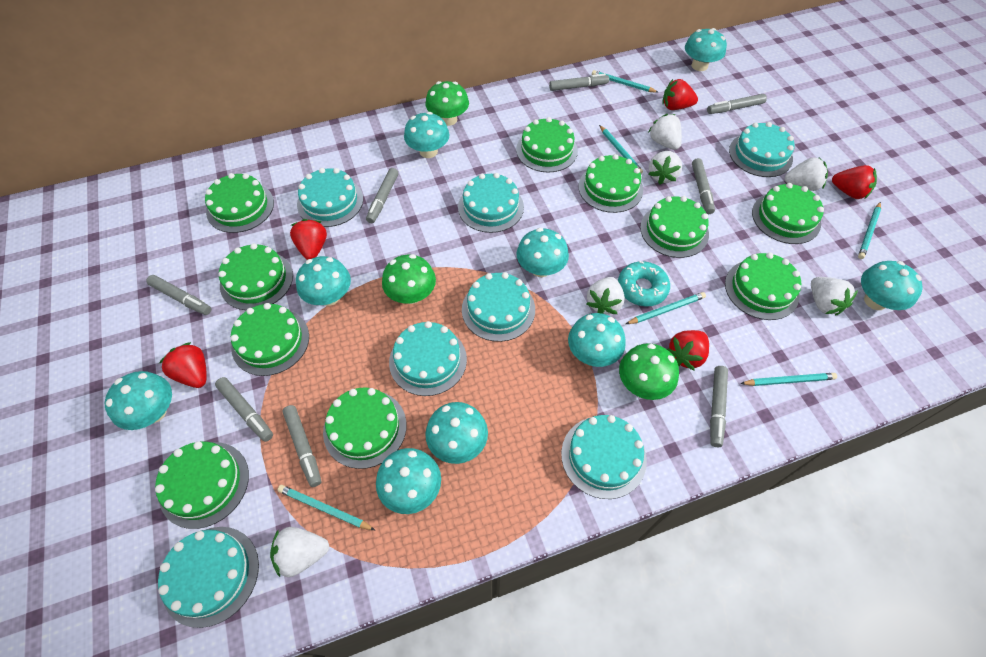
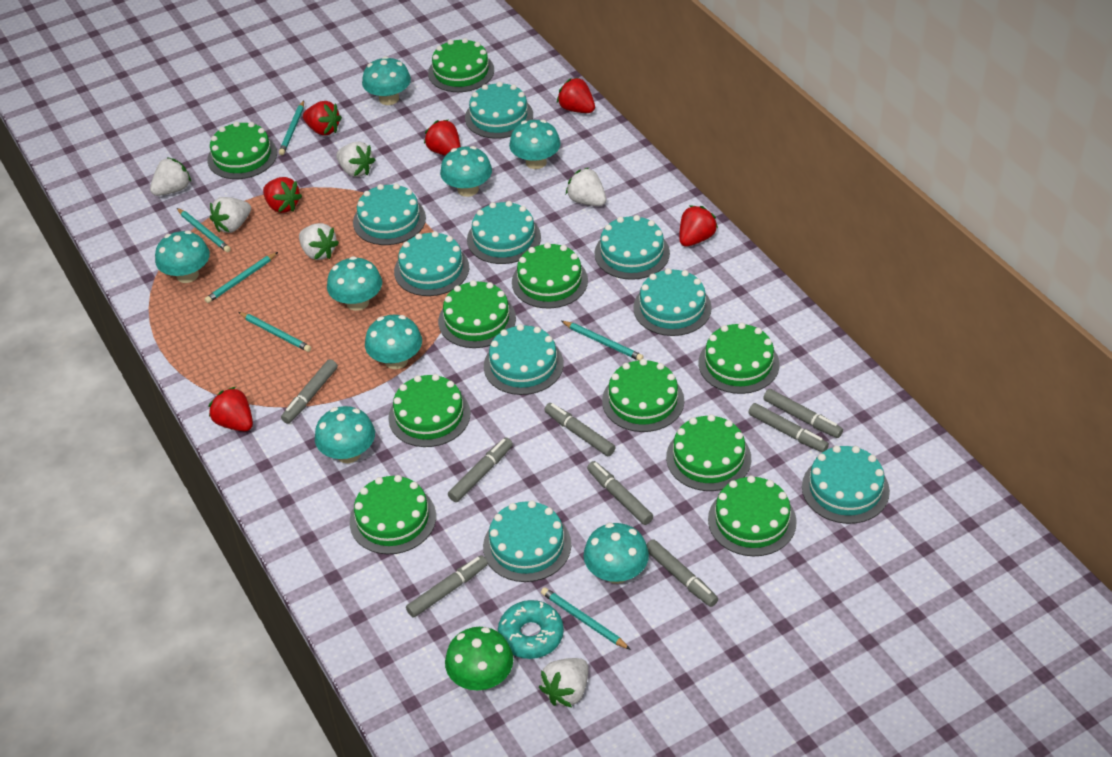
green mushroom: [382,254,436,304] [426,81,469,126] [619,343,679,400] = 3 -> [445,627,513,690] = 1
red strawberry: [159,342,207,388] [290,219,327,260] [662,79,698,110] [667,330,709,371] [832,165,877,199] = 5 -> [208,387,253,431] [263,177,302,213] [303,101,342,136] [424,119,461,156] [557,77,595,113] [679,205,718,247] = 6
turquoise cake: [158,527,259,628] [297,168,363,227] [389,321,467,396] [458,173,524,233] [462,272,535,342] [561,415,647,499] [729,122,795,177] = 7 -> [353,184,426,245] [394,231,469,296] [465,82,533,139] [467,201,541,264] [483,501,571,582] [484,324,564,395] [594,215,670,280] [633,268,712,336] [802,445,890,524] = 9
turquoise mushroom: [105,371,172,430] [296,256,351,306] [376,448,441,514] [404,112,450,158] [425,402,488,464] [516,228,569,277] [568,313,626,367] [685,28,727,71] [861,261,923,310] = 9 -> [155,231,210,283] [315,406,375,463] [327,256,382,311] [362,56,411,105] [365,315,422,369] [440,146,492,197] [509,120,561,169] [583,523,649,584] = 8

